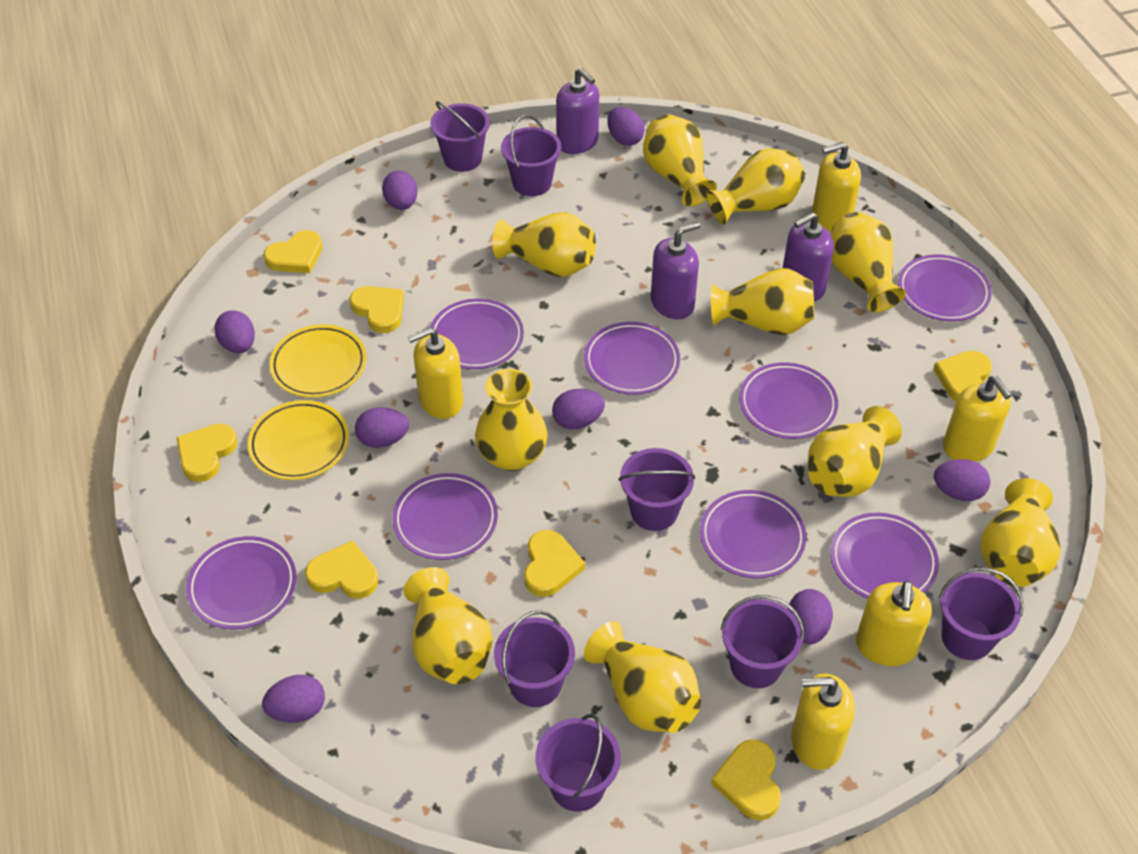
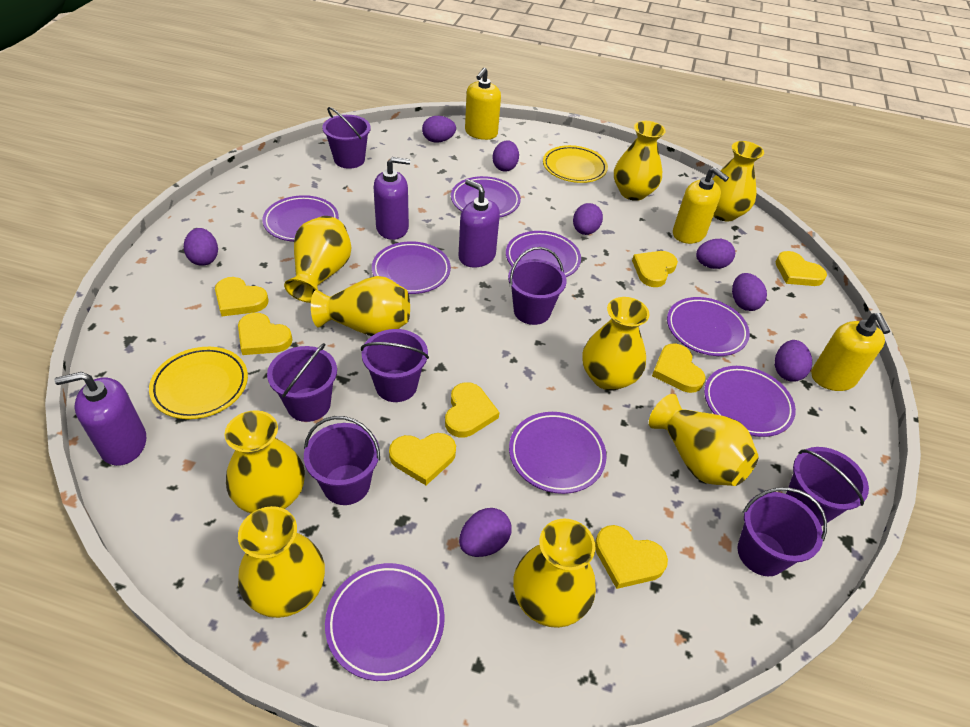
yellow heart: [176,424,237,482] [264,230,323,273] [305,540,378,599] [350,286,404,333] [524,530,585,597] [711,739,781,821] [933,351,992,401] = 7 -> [215,277,269,316] [238,313,293,355] [389,433,456,485] [445,382,499,438] [595,525,668,589] [632,251,678,287] [652,344,706,393] [776,251,827,286] = 8
yellow soap dispenser: [408,327,463,419] [791,673,855,770] [812,142,861,232] [856,581,932,666] [943,376,1012,462] = 5 -> [465,67,501,140] [673,167,729,244] [812,313,890,391] = 3
yellow vase: [403,567,493,684] [475,369,548,471] [492,212,596,277] [584,621,701,733] [643,114,717,206] [706,148,805,225] [711,268,814,335] [808,406,902,497] [831,212,906,313] [980,478,1061,587] = 10 -> [224,410,305,513] [238,506,325,618] [284,216,352,303] [311,276,410,336] [513,518,596,628] [582,297,649,391] [614,121,666,201] [649,394,759,486] [712,141,764,222] = 9

